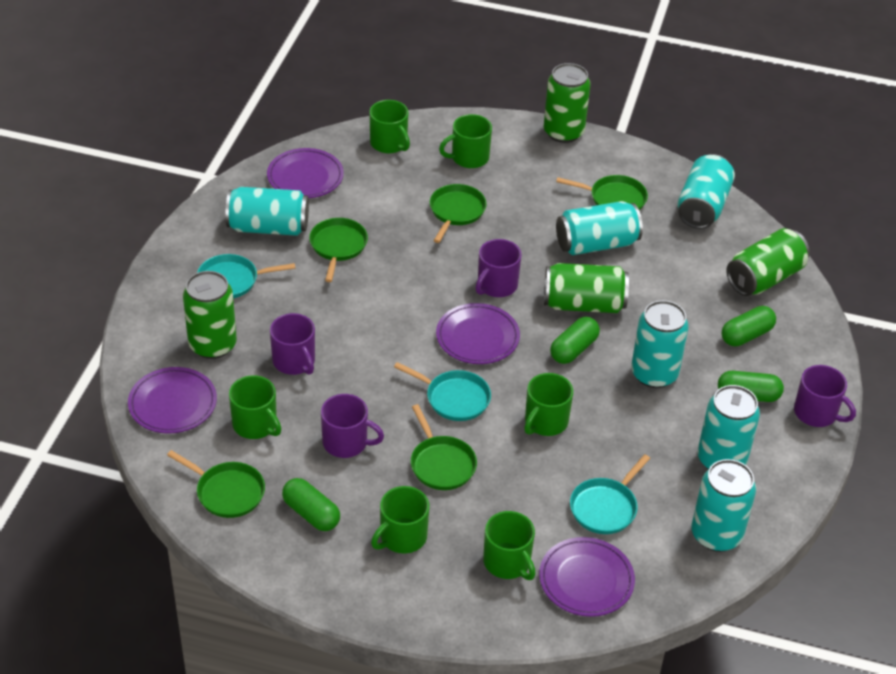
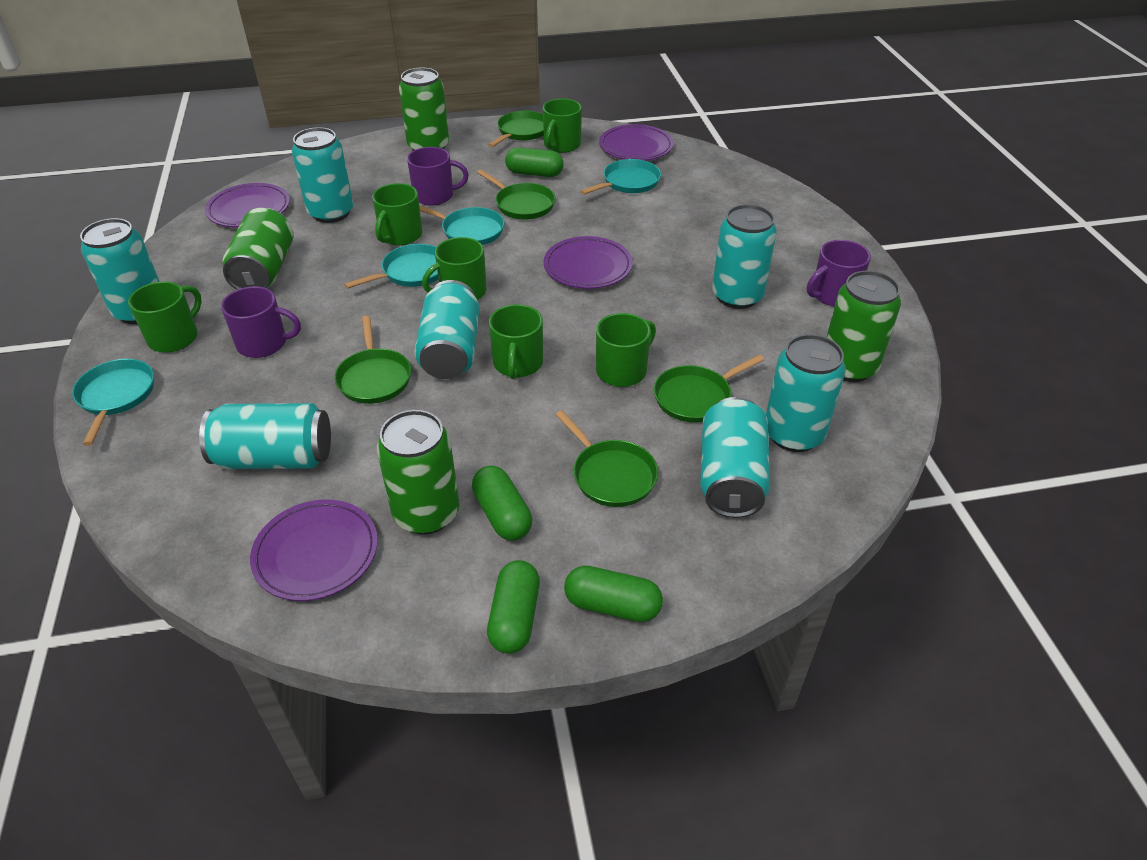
purple mug: [270,313,315,375] [321,394,384,458] [475,239,521,297] [794,365,856,427] = 4 -> [221,286,301,358] [407,147,469,206] [807,240,871,307] = 3
turquoise can: [225,187,309,236] [556,201,643,255] [631,300,689,388] [678,154,735,229] [691,459,756,552] [698,385,760,469] = 6 -> [80,218,160,324] [199,403,331,469] [292,127,353,223] [414,280,480,379] [700,397,770,518] [712,204,777,309] [766,334,846,452] = 7
turquoise pan: [197,254,296,298] [394,362,491,421] [570,454,650,534] = 3 -> [72,359,154,446] [344,244,439,289] [419,205,505,245] [580,159,661,195] = 4

